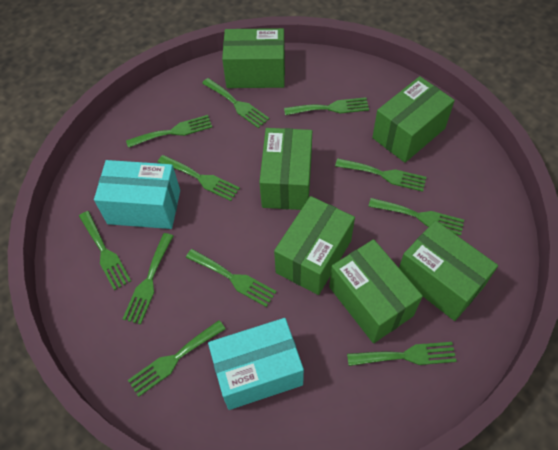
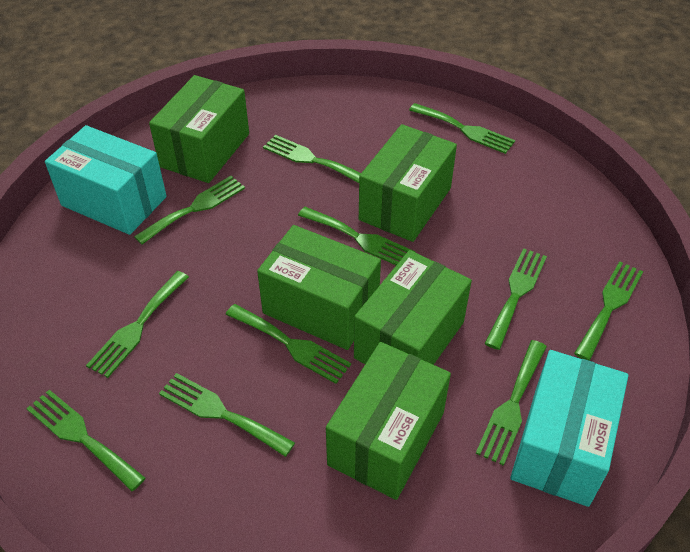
green box: [222,28,285,88] [259,128,312,210] [274,196,355,295] [329,239,423,343] [372,76,455,163] [399,220,498,321] = 6 -> [149,75,249,183] [257,225,381,350] [326,342,451,500] [354,250,472,365] [359,124,457,242] = 5

